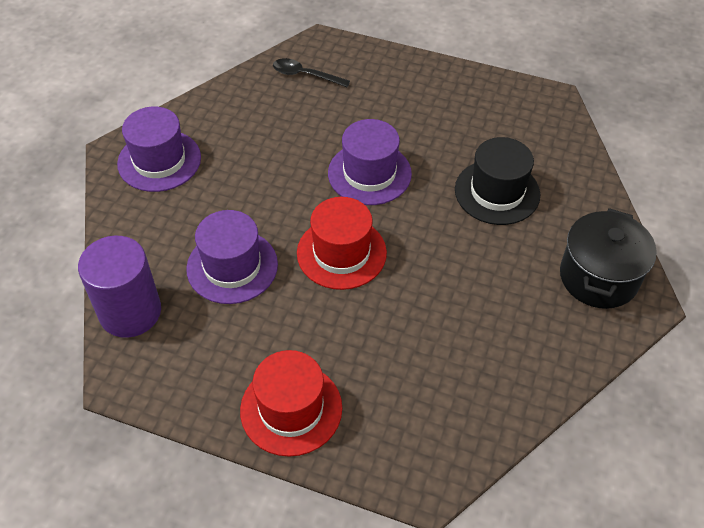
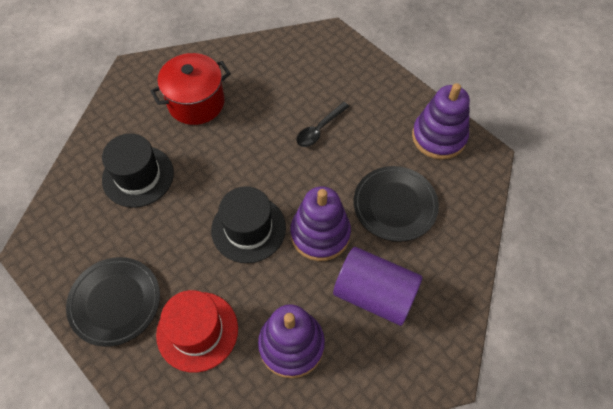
black hat: [455,137,540,225] = 1 -> [102,134,174,208] [211,186,286,263] = 2
black plate: none = 0 -> [66,257,160,347] [354,166,439,242] = 2
black pot: [560,208,657,309] = 1 -> none = 0
purple hat: [117,107,201,192] [186,210,278,304] [328,119,412,205] = 3 -> none = 0
purple stacking toy: none = 0 -> [258,304,325,378] [290,186,351,261] [412,83,470,160] = 3
red hat: [240,350,342,457] [297,197,387,290] = 2 -> [156,290,238,373] = 1
red pot: none = 0 -> [150,53,231,125] = 1

